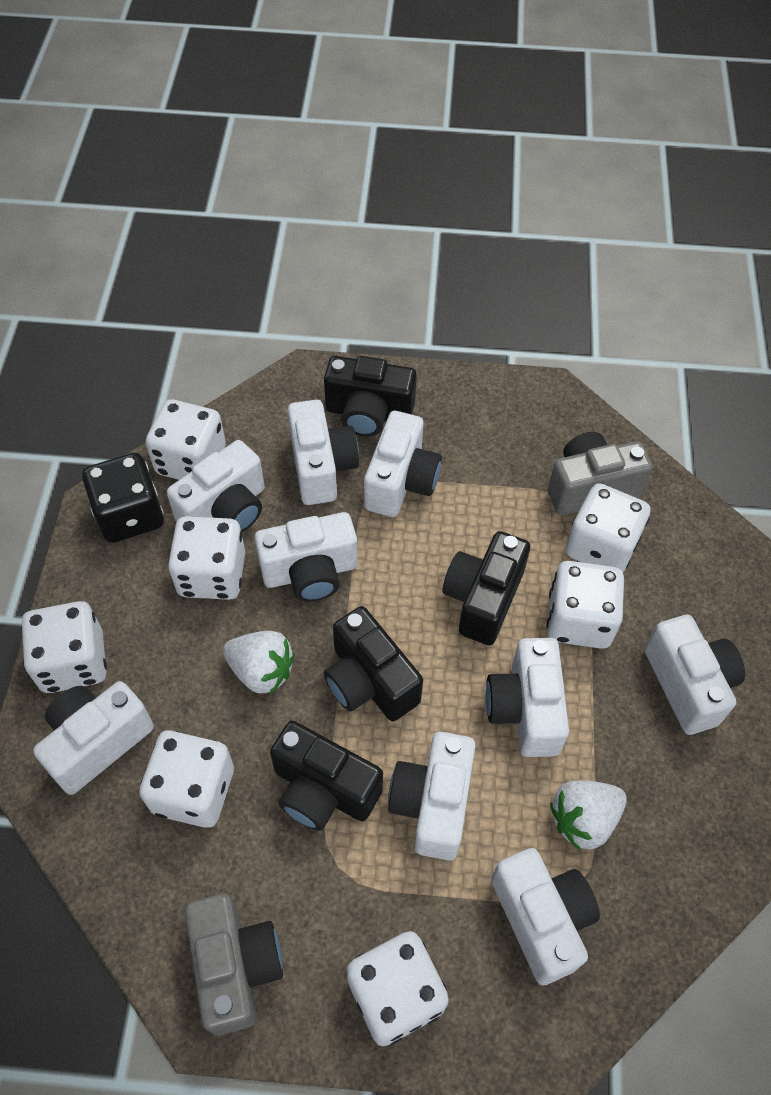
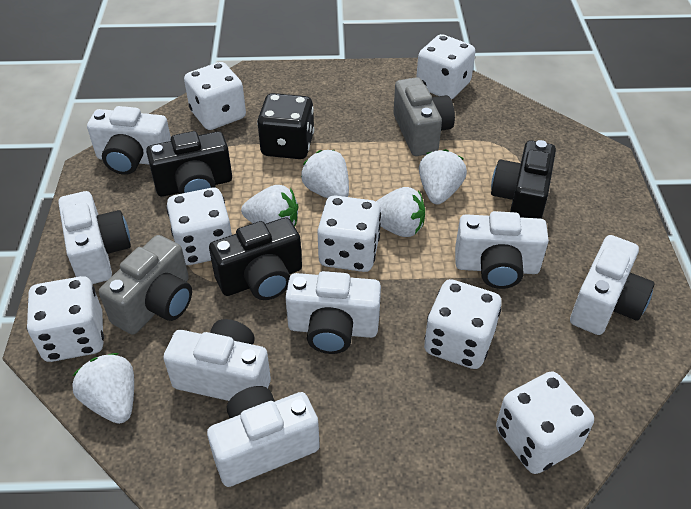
black camera: [270,721,383,831] [324,356,417,437] [324,606,423,721] [442,531,530,645] = 4 -> [146,131,232,197] [209,217,302,300] [491,140,556,219] = 3
white camera: [33,681,154,795] [167,440,265,532] [254,512,358,602] [288,400,359,505] [364,411,442,517] [388,732,475,861] [485,638,569,757] [491,848,600,986] [644,615,745,735] = 9 -> [58,191,131,284] [87,106,171,175] [163,319,271,401] [207,386,320,487] [285,271,381,354] [455,211,549,289] [570,235,654,335] = 7
white strawberry: [223,631,295,694] [550,780,627,850] = 2 -> [73,353,134,424] [241,185,298,226] [301,150,349,198] [376,187,425,237] [419,149,467,204] = 5

